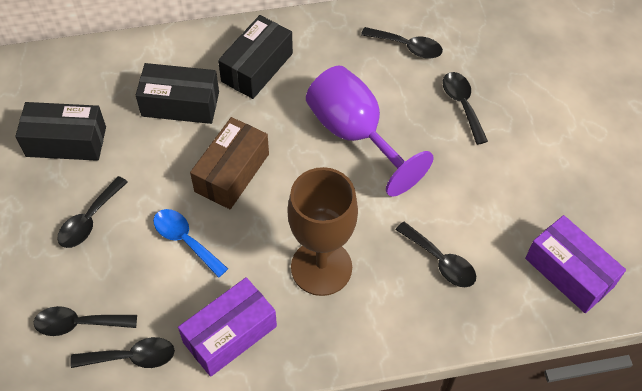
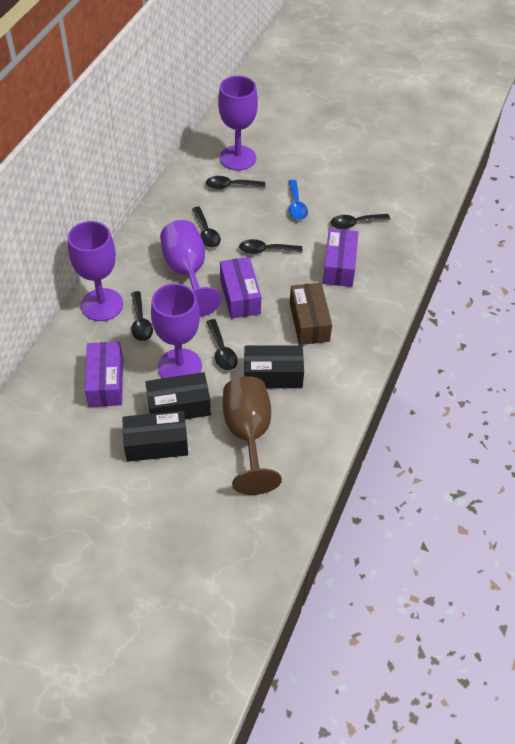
purple box: [178,277,277,377] [525,215,626,313] = 2 -> [85,342,123,407] [220,257,261,319] [323,228,358,287] = 3
purple goblet: [306,66,434,197] = 1 -> [68,221,123,321] [151,283,202,378] [160,220,222,317] [218,76,258,171] = 4

